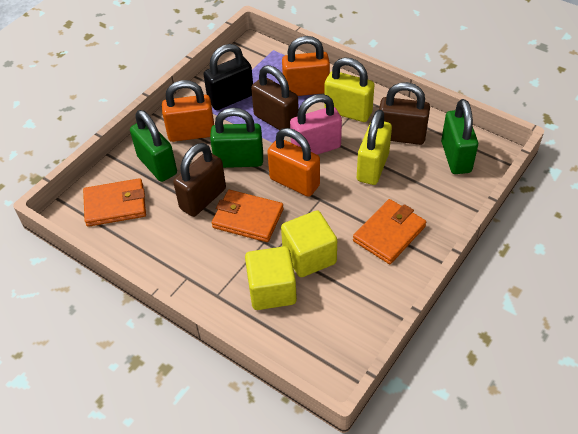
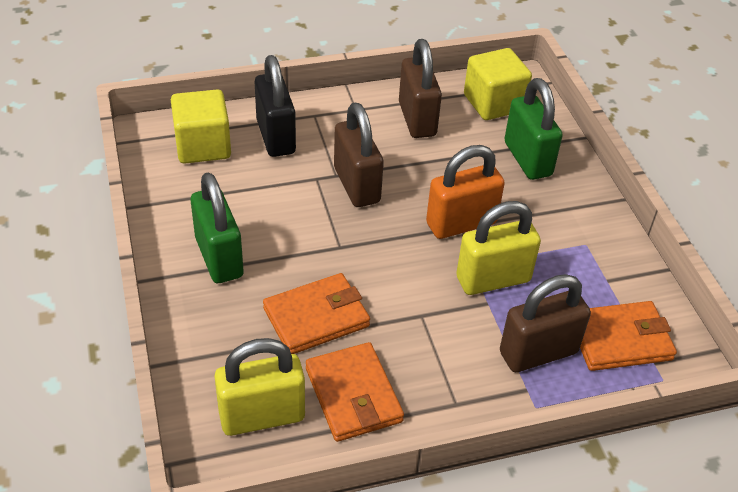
green padlock: [130,110,177,182] [210,108,263,168] [441,99,478,174] = 3 -> [191,173,244,283] [504,78,563,180] = 2
orange padlock: [162,80,214,142] [267,128,320,197] [282,36,330,96] = 3 -> [426,145,505,239] = 1
pink padlock: [290,94,342,155] = 1 -> none = 0

